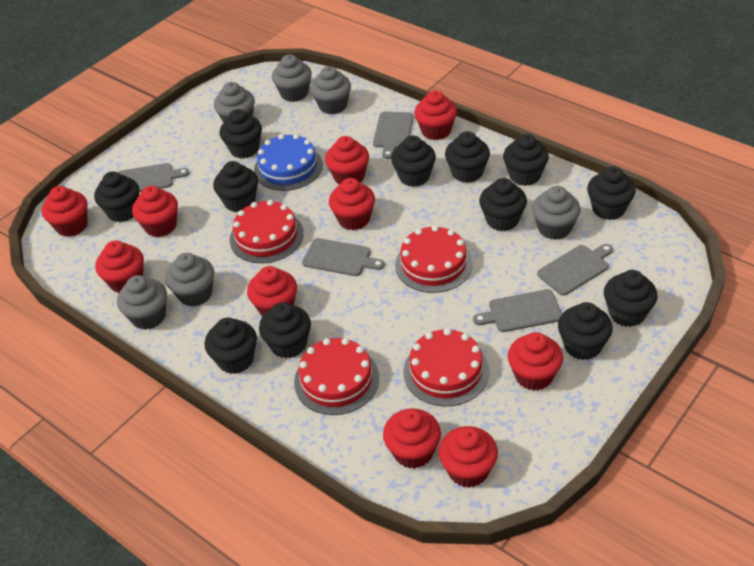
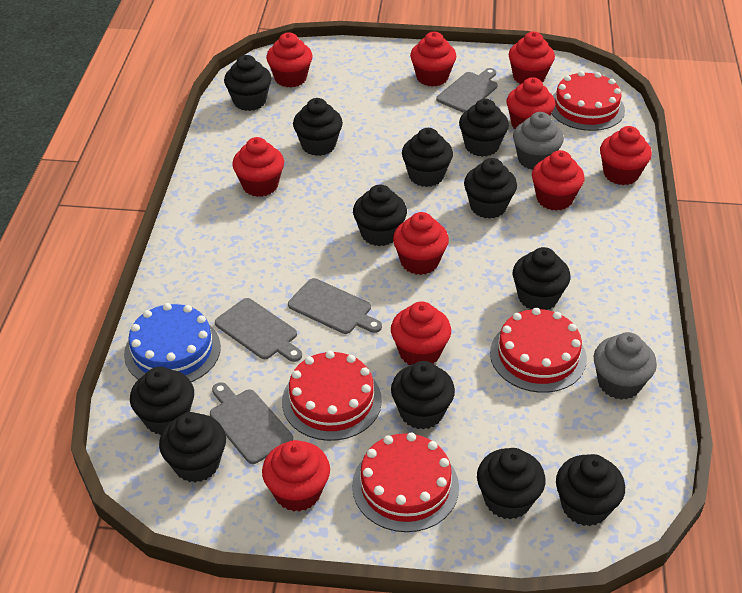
grey cupcake: [117,275,167,330] [165,253,214,307] [214,82,255,123] [272,54,312,102] [310,66,351,114] [532,186,580,240] = 6 -> [513,112,564,170] [594,332,657,400] = 2
grey cutting board: [118,163,190,192] [302,238,385,276] [373,112,414,159] [473,289,562,332] [537,244,613,296] = 5 -> [210,382,293,464] [215,298,302,362] [288,278,382,334] [436,68,498,113] = 4

